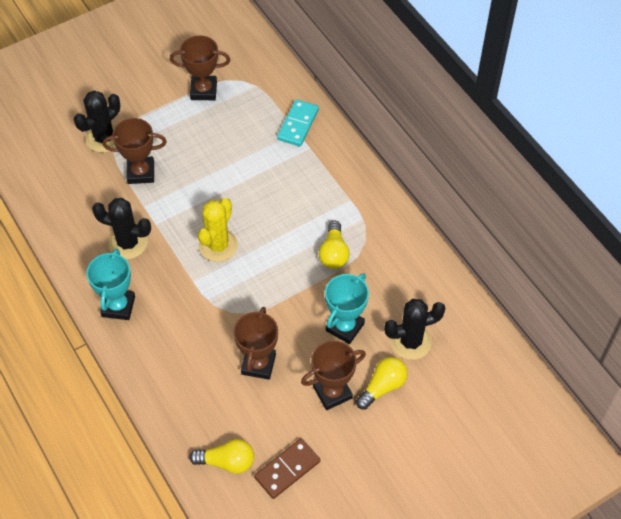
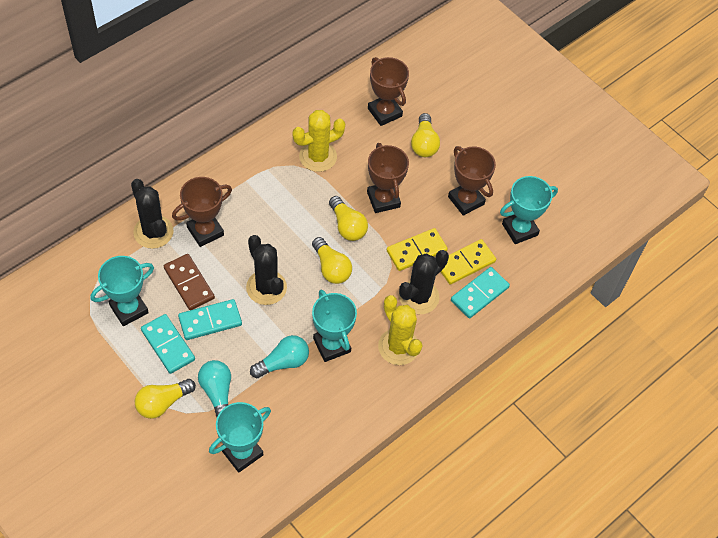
turquoise domino: [277,99,319,146] = 1 -> [141,314,195,374] [178,299,242,340] [451,267,510,318] = 3
turquoise light bulb: none = 0 -> [198,360,231,417] [250,335,309,378] = 2
turquoise trophy: [86,249,135,320] [325,273,369,344] = 2 -> [91,256,154,326] [209,402,271,473] [312,290,357,362] [500,176,558,244] = 4
yellow cactus: [198,198,238,262] = 1 -> [293,110,345,172] [378,295,423,365] = 2
yellow domino: none = 0 -> [387,228,448,271] [441,239,496,285] = 2
yellow light bulb: [189,439,254,474] [319,221,350,269] [356,357,408,410] = 3 -> [135,379,196,419] [312,237,352,284] [329,196,368,241] [411,113,440,157] = 4

